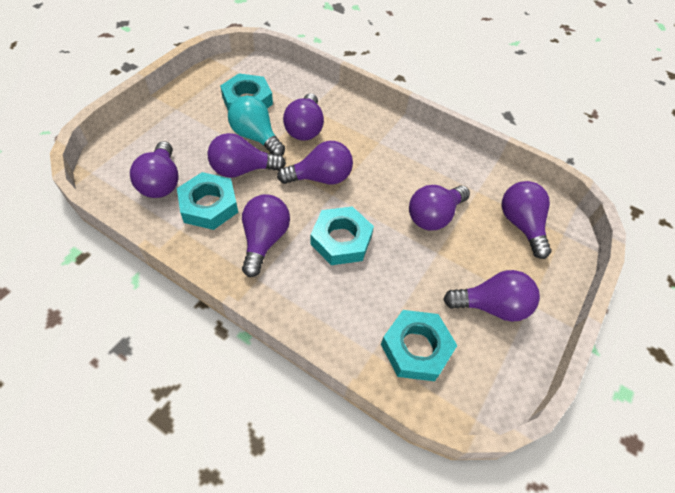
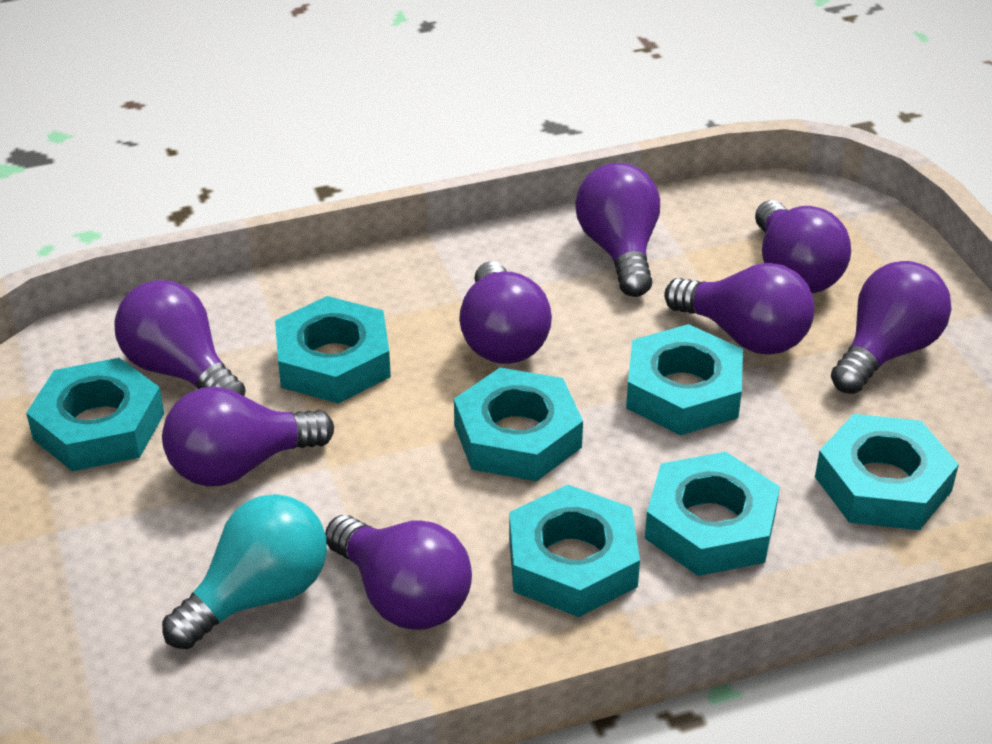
turquoise nut: [177,172,238,230] [220,73,273,110] [310,206,374,265] [381,310,457,381] = 4 -> [26,358,164,471] [275,296,391,404] [454,368,583,481] [509,485,640,617] [626,324,743,435] [645,452,780,576] [815,414,959,530] = 7

